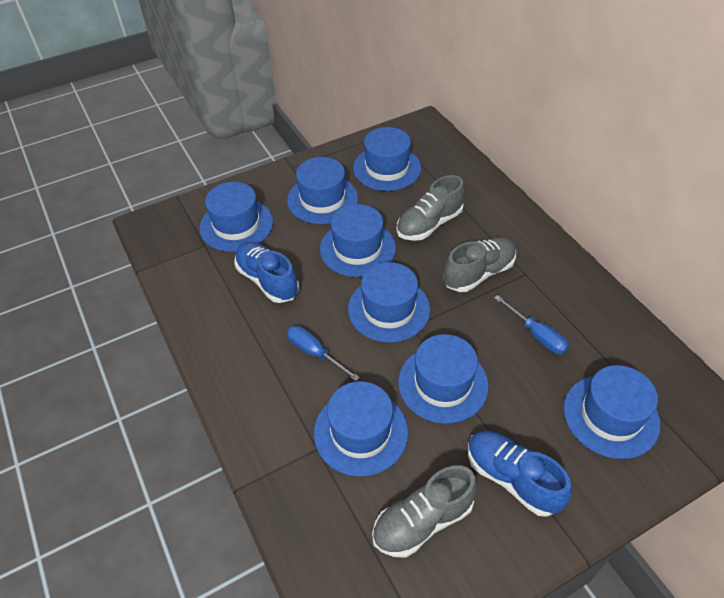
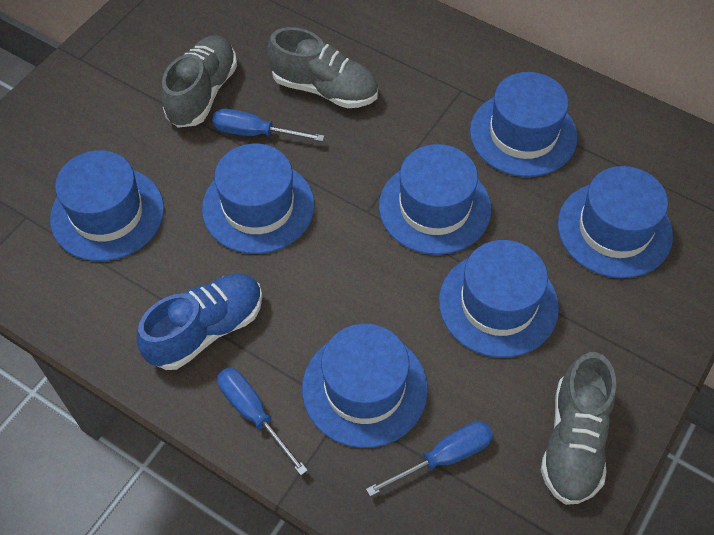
blue hat: [199,182,273,252] [287,157,358,224] [314,381,408,477] [320,204,396,277] [348,262,430,343] [353,127,421,191] [398,334,488,424] [564,365,660,459] = 8 -> [50,150,164,261] [202,143,315,254] [302,324,428,448] [379,144,491,255] [439,240,559,358] [470,72,577,177] [558,166,673,278] = 7
blue screwdriver: [287,325,360,381] [494,295,569,354] = 2 -> [212,109,324,142] [217,368,308,475] [366,421,493,497] = 3
blue shoe: [235,242,299,303] [468,430,572,517] = 2 -> [137,274,262,370] = 1

